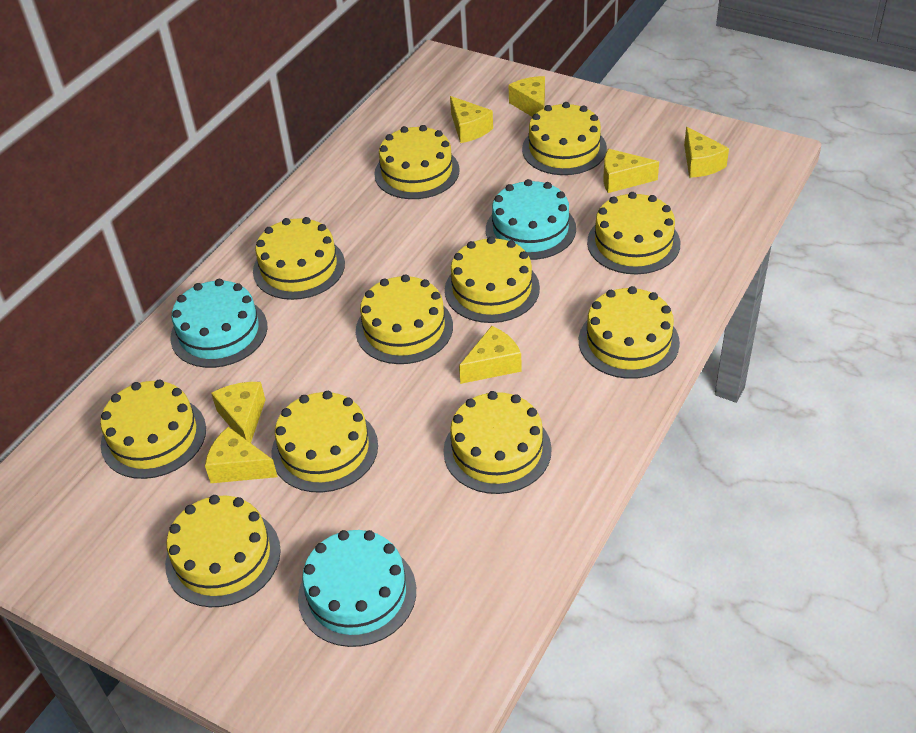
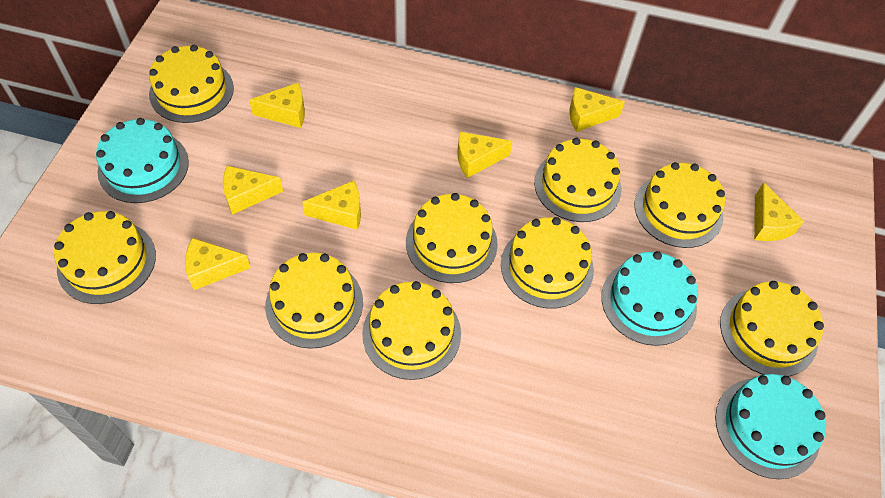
yellow cake: [100,380,206,479] [165,495,281,607] [253,217,345,300] [272,391,378,493] [356,274,453,364] [374,125,460,199] [443,391,552,494] [445,236,540,323] [522,102,607,175] [579,286,680,379] [587,192,680,274] = 11 -> [54,211,156,304] [149,45,234,123] [265,253,363,349] [362,281,461,380] [406,193,498,283] [501,217,594,308] [534,138,621,222] [634,162,725,248] [720,281,824,376] = 9

